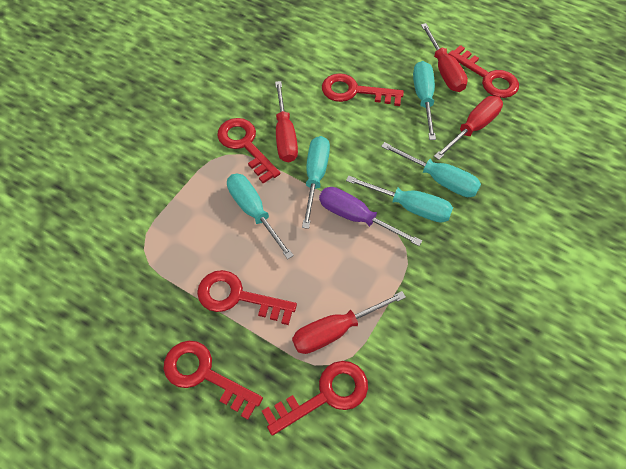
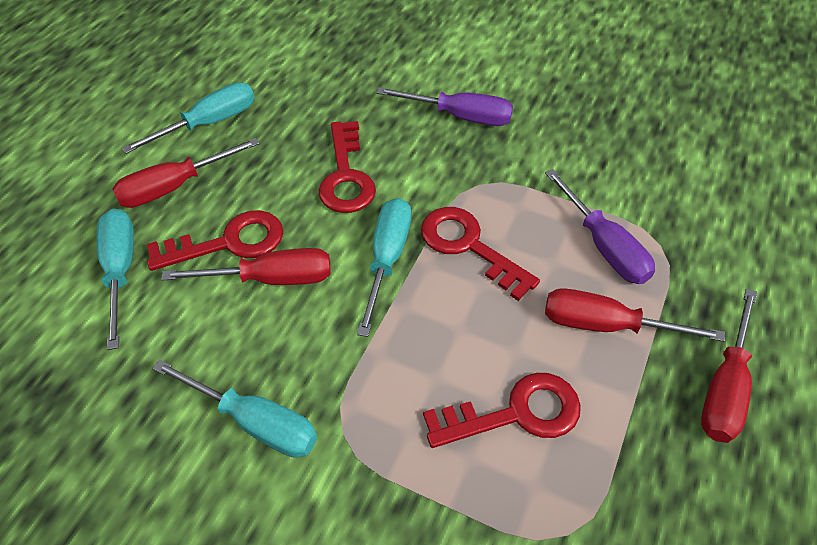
purple screwdriver: [319,187,422,246] = 1 -> [376,87,513,126] [545,169,655,284] = 2
red key: [164,341,263,420] [197,270,297,325] [217,118,280,183] [262,361,368,436] [322,73,404,106] [448,45,519,98] = 6 -> [147,210,283,271] [318,121,376,213] [421,207,540,301] [423,373,581,448] = 4
turquoise screwdriver: [227,174,294,259] [302,136,330,229] [346,176,453,223] [381,142,481,197] [413,61,436,140] = 5 -> [96,209,134,350] [122,82,255,154] [152,359,317,458] [357,198,411,337] = 4

